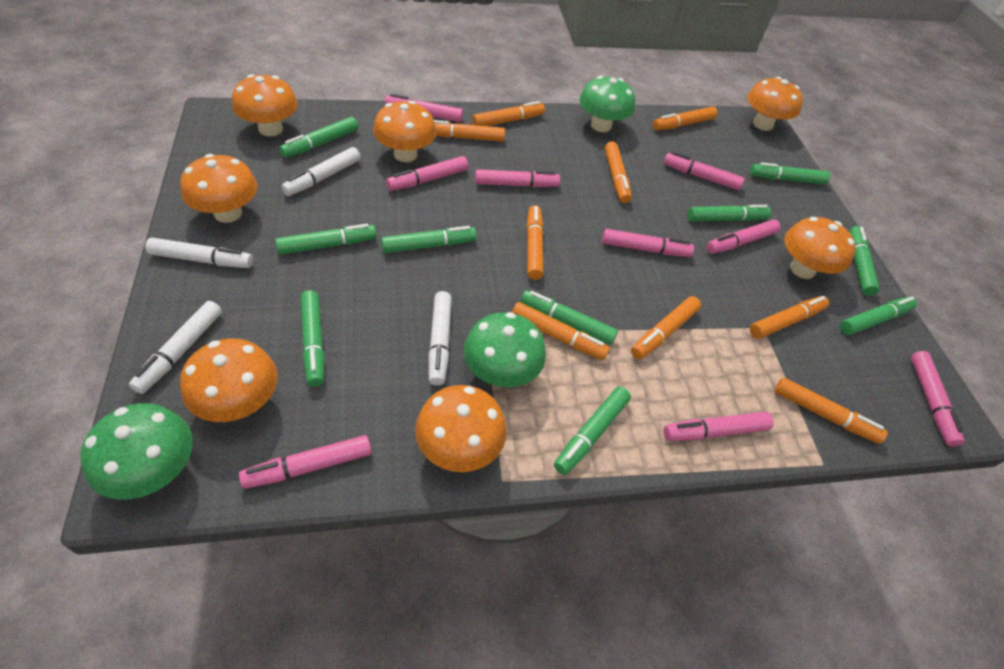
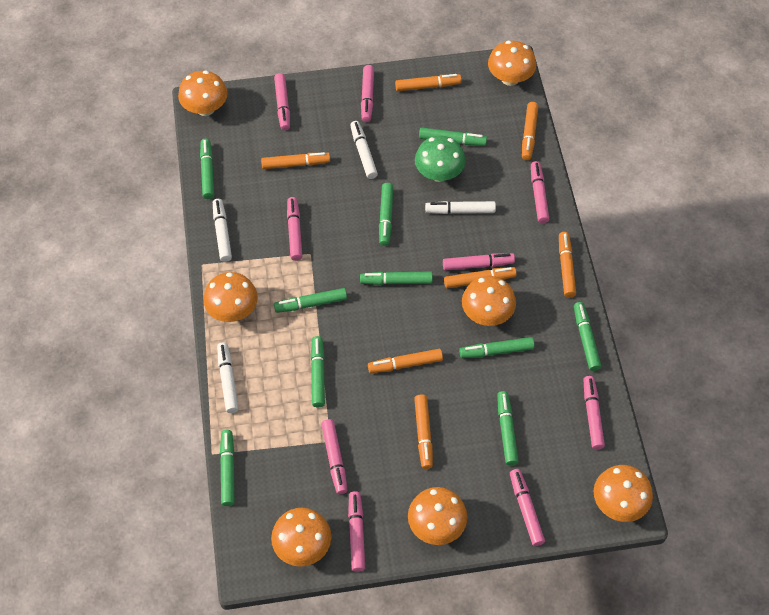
green mushroom: [80,403,193,500] [463,312,546,387] [579,76,635,132] = 3 -> [415,136,466,182] = 1
orange marker: [434,120,505,142] [472,101,545,126] [512,302,610,360] [526,205,543,280] [605,141,632,203] [631,296,701,359] [653,106,718,130] [750,296,829,339] [775,377,888,444] = 9 -> [261,152,330,169] [368,349,443,373] [395,74,462,91] [414,394,433,469] [444,267,517,289] [522,102,539,160] [559,232,576,297] = 7

